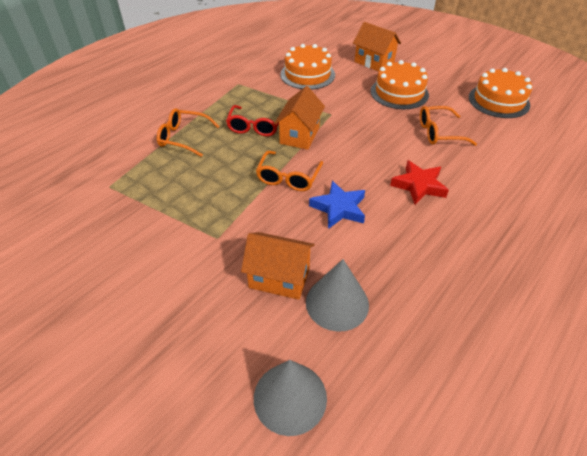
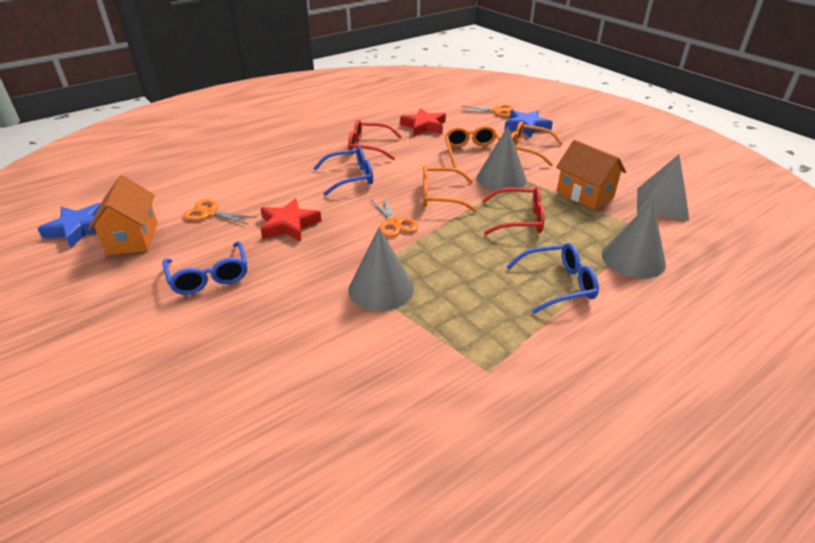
blue glasses: none = 0 -> [162,241,247,295] [313,147,373,196] [507,243,599,314] = 3
blue star: [309,181,365,229] = 1 -> [37,203,101,248] [504,110,553,138] = 2
grey cone: [254,360,327,436] [306,259,369,332] = 2 -> [349,228,414,311] [476,126,527,192] [602,199,666,279] = 3
grey pyramid: none = 0 -> [637,154,689,221] = 1
orange cake: [280,44,335,90] [371,60,429,109] [469,68,532,118] = 3 -> none = 0
orange house: [241,232,315,300] [274,86,325,150] [353,22,401,72] = 3 -> [88,175,158,255] [556,140,626,209] = 2
orange scissors: none = 0 -> [183,199,257,225] [371,197,418,237] [462,104,514,117] = 3
red glasses: [226,105,279,136] = 1 -> [348,120,402,160] [482,187,545,235] = 2
red star: [390,160,449,205] = 1 -> [260,198,322,241] [400,108,446,136] = 2

